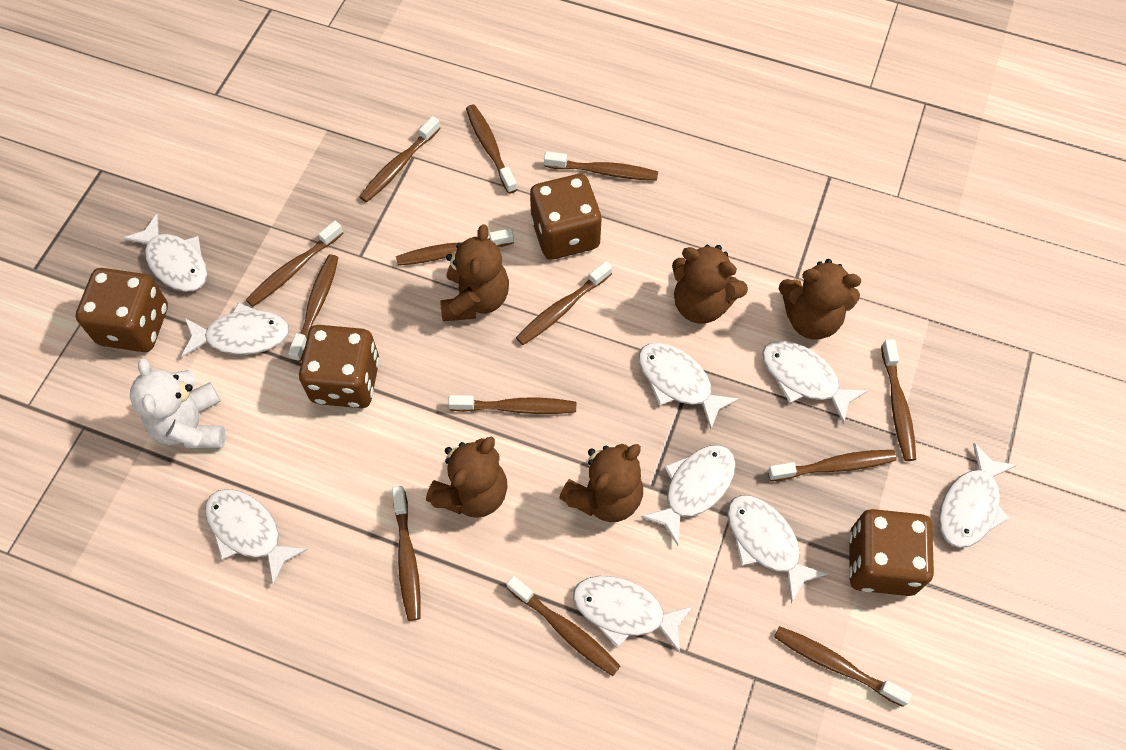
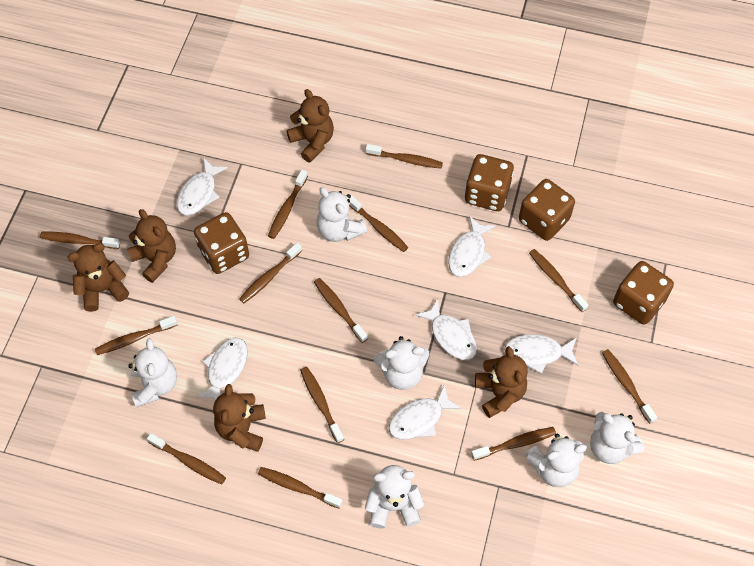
white fish: [123,214,207,292] [181,302,290,357] [205,489,308,585] [573,576,694,653] [639,343,739,429] [641,445,736,546] [727,495,828,603] [762,341,867,424] [939,443,1017,548] = 9 -> [177,158,228,216] [195,338,248,400] [389,385,462,440] [415,299,477,360] [448,216,496,277] [504,334,578,374] = 6
white teddy bear: [130,358,226,448] = 1 -> [128,338,177,407] [316,187,367,242] [365,465,424,529] [374,336,429,390] [525,433,587,487] [590,412,644,464] = 6

